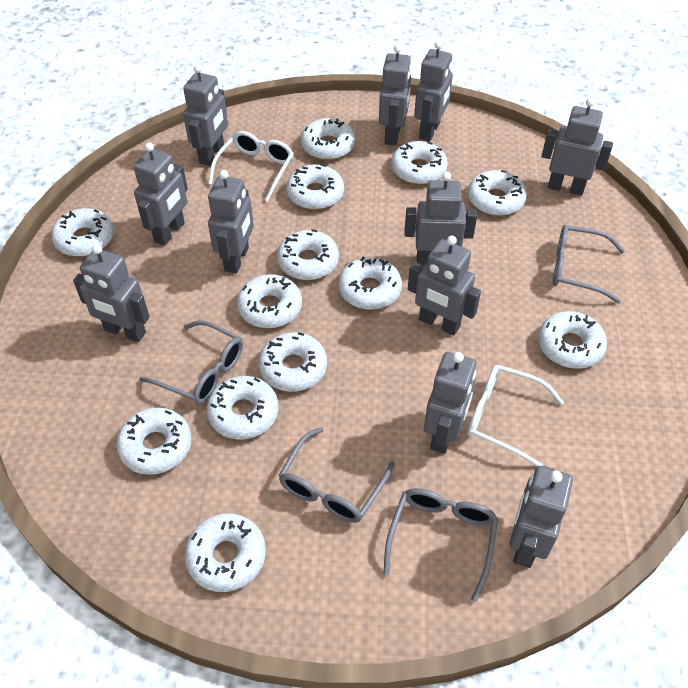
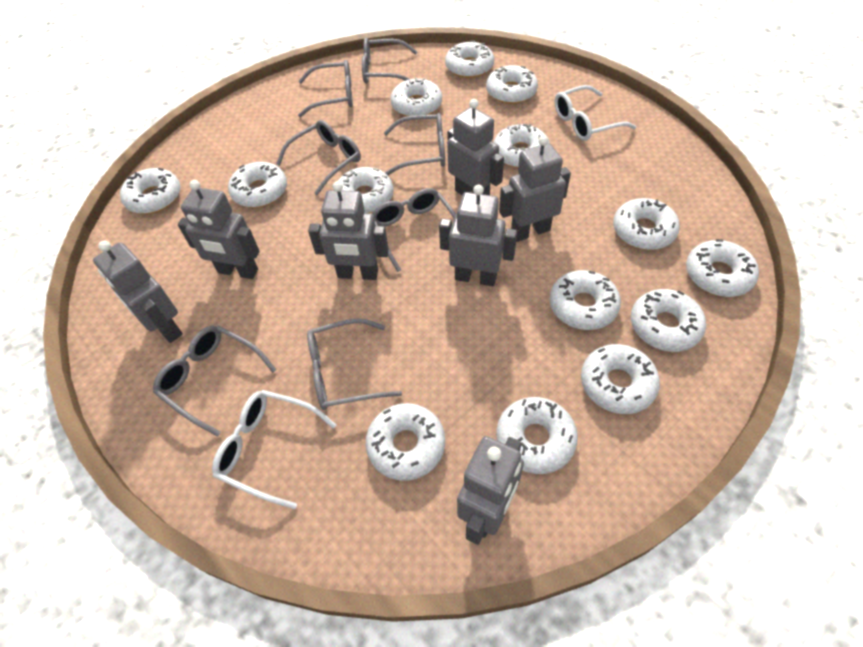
grey glasses: [139,320,243,405] [278,427,395,523] [383,488,498,602] [553,225,625,303] = 4 -> [153,325,277,437] [276,120,361,195] [298,60,353,117] [307,318,402,410] [362,38,417,84] [372,188,456,272] [384,113,445,175] = 7
grey robot: [73,244,150,342] [134,142,188,246] [183,64,228,166] [208,170,254,274] [379,45,412,145] [404,172,477,266] [408,236,481,335] [414,41,453,142] [424,352,476,454] [510,466,573,568] [542,98,613,196] = 11 -> [93,241,183,343] [178,180,260,279] [308,181,389,280] [439,185,517,286] [447,99,504,195] [457,436,524,545] [499,135,571,242] = 7
white donut: [51,208,114,256] [116,407,191,475] [184,513,266,592] [207,376,278,440] [237,274,302,328] [258,332,327,392] [277,229,339,280] [286,164,344,210] [301,118,355,160] [338,257,402,310] [391,141,448,184] [468,170,527,216] [538,311,607,369] = 13 -> [120,168,180,214] [228,162,287,207] [338,167,394,213] [366,403,445,481] [390,77,442,116] [445,41,494,78] [486,65,538,104] [494,124,550,168] [497,397,578,474] [549,270,621,330] [581,344,660,414] [613,198,680,250] [631,289,706,352] [686,239,759,297] = 14

